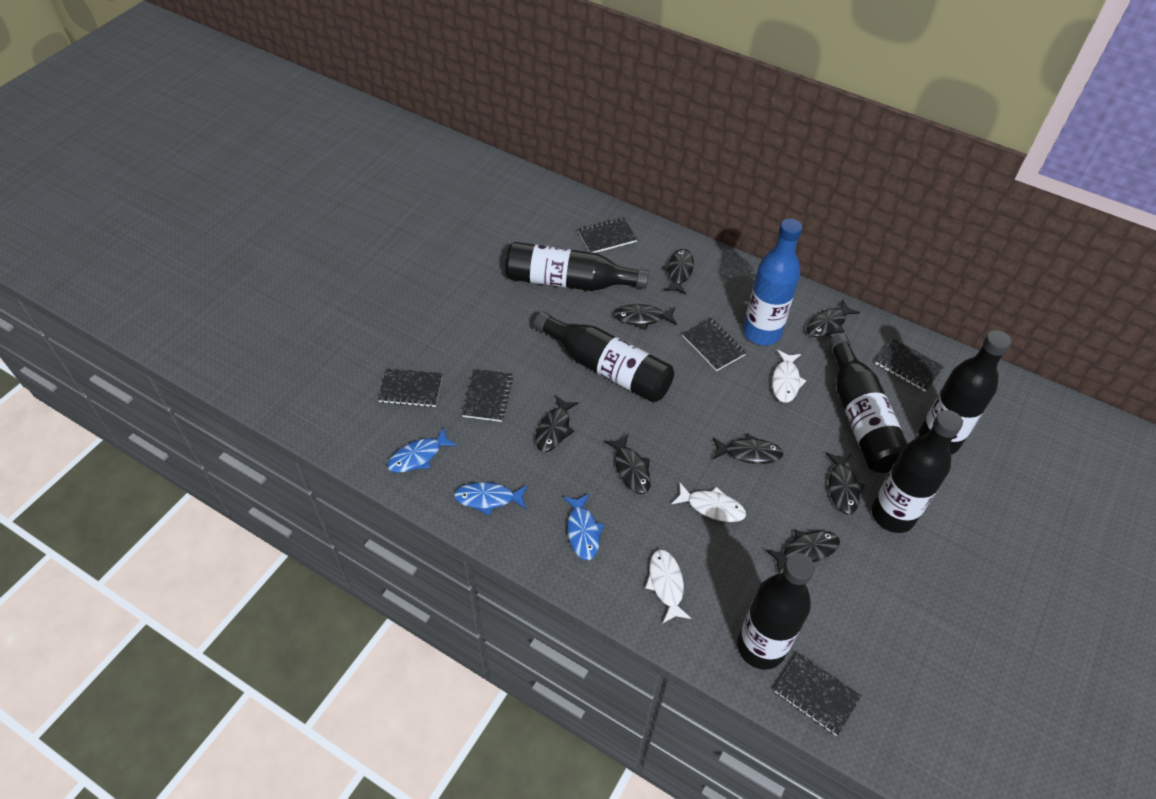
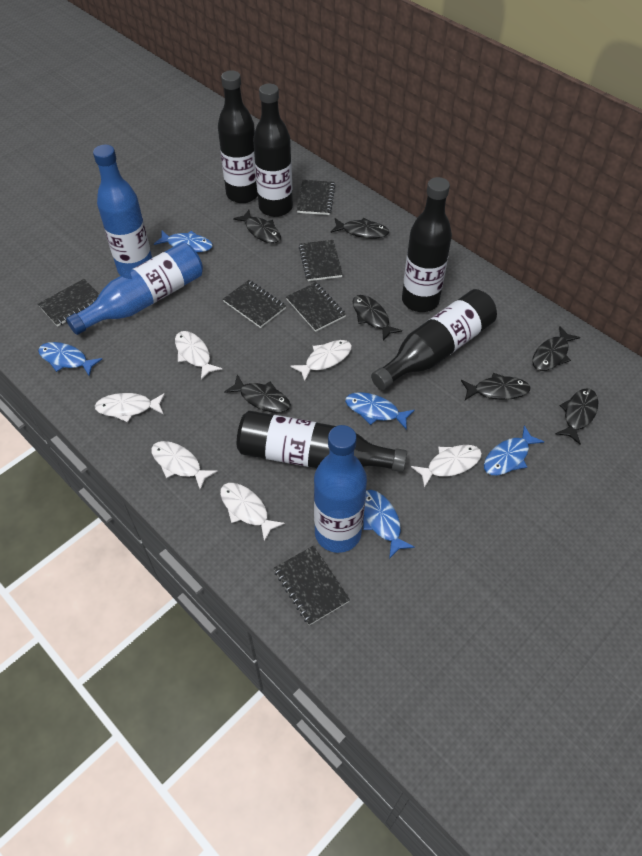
black bottle: [505,242,649,291] [534,312,674,403] [737,553,814,670] [828,334,908,473] [872,410,963,533] [919,330,1011,454] = 6 -> [218,70,258,203] [237,411,407,472] [253,83,293,217] [371,289,497,390] [402,177,452,312] = 5
black fish: [535,395,579,452] [605,434,651,494] [613,304,677,330] [662,249,694,295] [713,434,784,464] [766,531,840,573] [807,299,860,337] [826,453,865,515] = 8 -> [224,375,291,413] [233,210,281,243] [330,218,389,239] [353,295,402,341] [461,373,531,400] [532,326,580,371] [555,388,598,445] = 7
blue bottle: [743,219,802,345] = 1 -> [66,242,203,335] [93,145,152,275] [314,425,367,553] = 3
blue fish: [387,428,457,473] [454,482,528,515] [563,493,604,561] = 3 -> [38,342,102,376] [154,230,213,252] [345,392,415,430] [363,490,415,559] [484,425,544,475] = 5
white fish: [645,549,691,623] [672,482,746,522] [772,350,806,403] = 3 -> [95,393,165,422] [151,441,218,490] [175,331,222,380] [220,483,285,542] [290,340,352,381] [411,445,482,488] = 6

